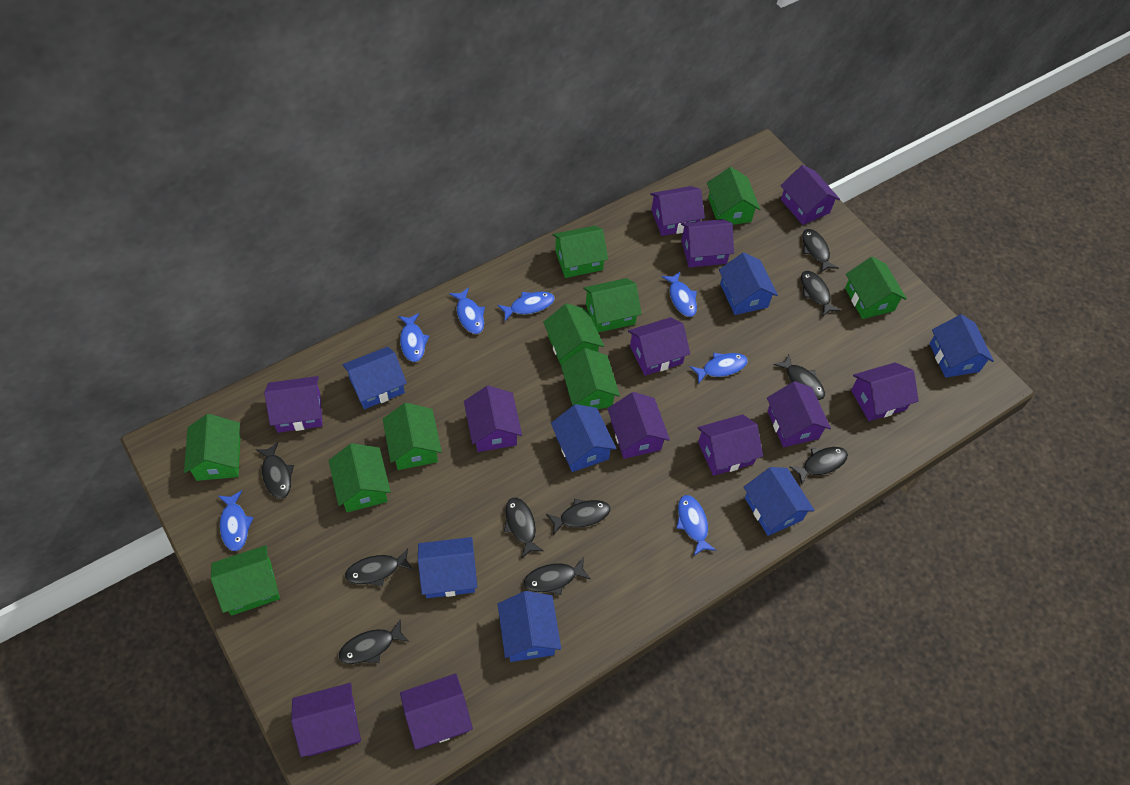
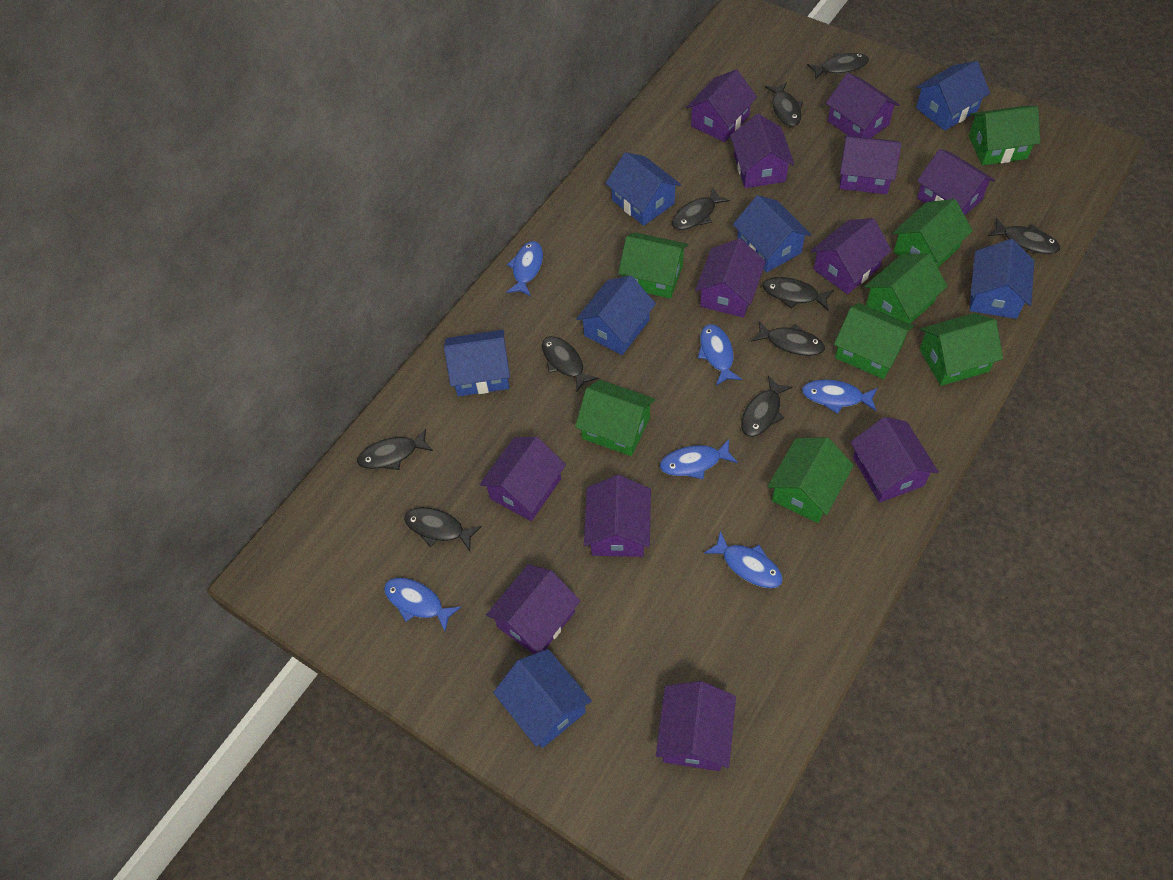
blue fish: [219,490,254,551] [398,313,430,362] [449,287,485,334] [497,292,555,321] [661,272,697,317] [676,495,716,555] [690,353,748,384] = 7 -> [384,578,461,631] [506,241,543,296] [660,440,738,479] [698,324,742,385] [704,531,783,588] [802,379,878,414] = 6
green house: [184,414,240,481] [211,545,280,616] [329,443,391,512] [383,403,442,470] [543,303,604,365] [552,226,608,278] [561,348,620,409] [583,278,642,333] [707,167,760,225] [845,257,907,319] = 10 -> [575,380,655,456] [618,232,688,299] [768,437,854,523] [834,303,914,379] [864,253,947,324] [892,199,973,267] [920,313,1003,386] [969,106,1040,165] = 8

